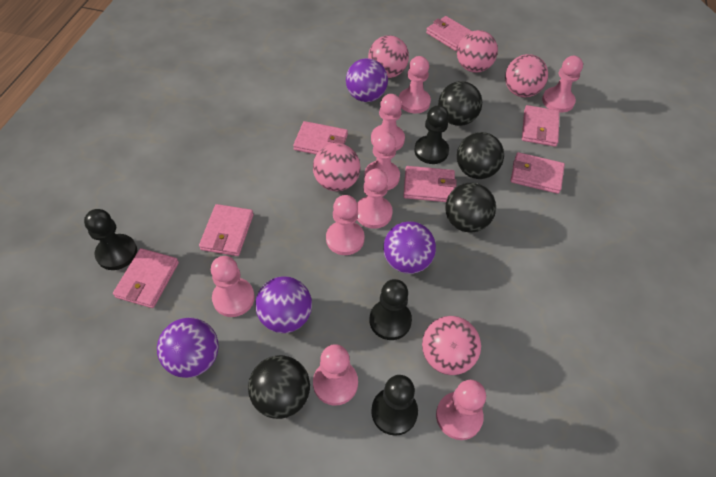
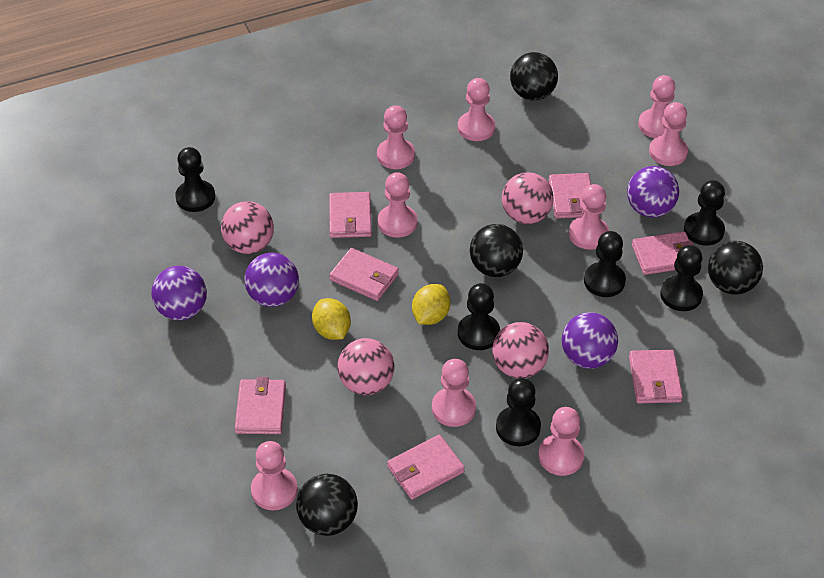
black pawn: [84,209,137,270] [369,279,412,340] [371,375,418,436] [414,105,449,164] = 4 -> [175,147,215,212] [458,283,500,350] [496,378,541,446] [584,231,626,297] [660,245,703,311] [684,180,725,246] = 6
pink ball: [313,143,360,191] [368,35,409,78] [422,316,481,375] [457,30,498,73] [505,54,548,97] = 5 -> [221,201,274,254] [338,338,394,395] [492,322,549,378] [502,172,554,224] = 4
yellow lemon: none = 0 -> [312,298,351,340] [412,284,450,325] = 2

